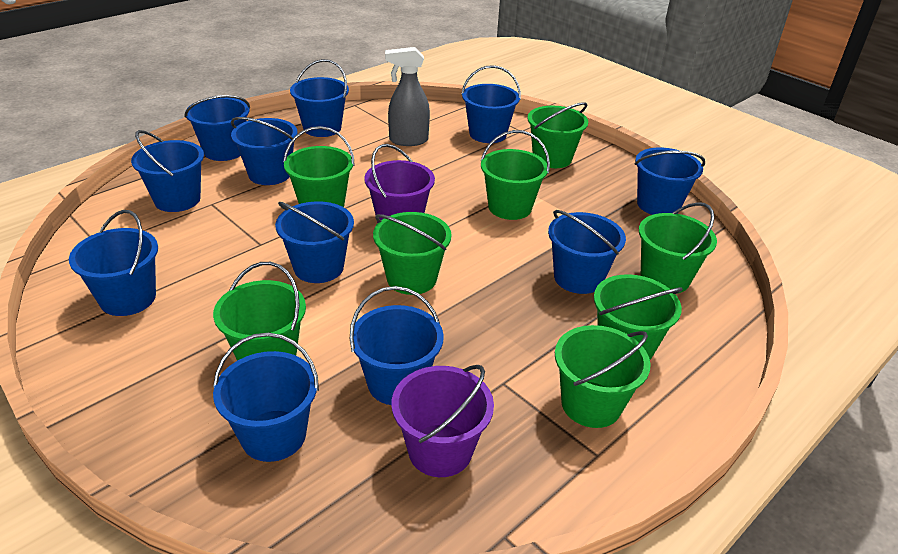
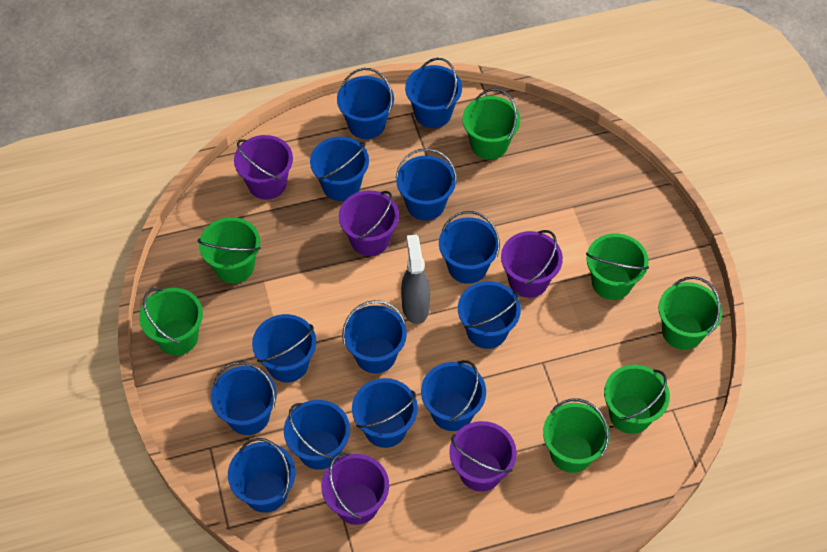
blue bucket: [69,210,158,316] [131,130,204,212] [184,95,250,161] [213,333,319,462] [231,117,297,185] [275,201,354,283] [290,59,349,137] [350,286,443,405] [461,65,521,143] [548,210,626,294] [635,147,705,215] = 11 -> [211,362,277,435] [228,438,295,513] [252,314,316,382] [284,400,350,470] [310,137,369,201] [337,68,394,139] [342,300,407,373] [352,378,418,448] [395,148,457,221] [405,58,462,128] [421,360,486,431] [439,211,500,284] [458,281,521,349] = 13
green bucket: [213,262,306,361] [283,126,355,207] [373,212,451,295] [481,130,550,220] [527,102,588,168] [555,325,651,428] [594,274,683,360] [639,202,717,293] = 8 -> [139,288,203,355] [198,217,261,283] [462,88,520,160] [543,399,610,473] [586,233,649,300] [604,365,670,434] [659,277,722,350] = 7
purple bucket: [364,144,435,223] [392,365,494,477] = 2 -> [234,135,293,200] [321,453,389,525] [339,190,399,256] [449,421,517,492] [501,230,563,298] = 5

